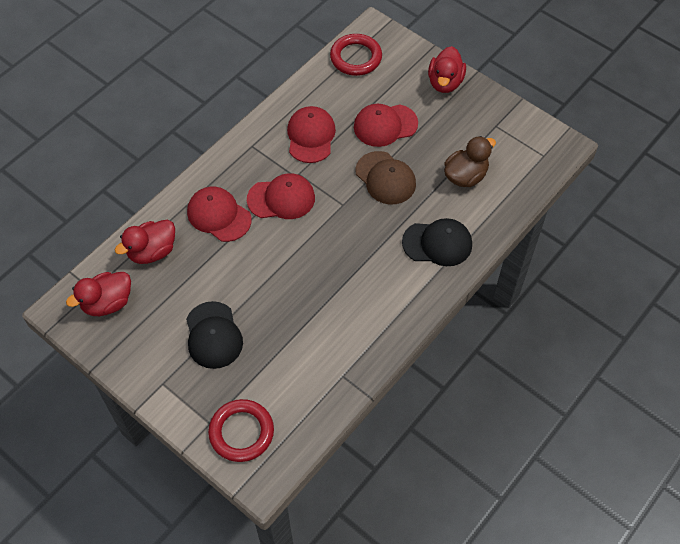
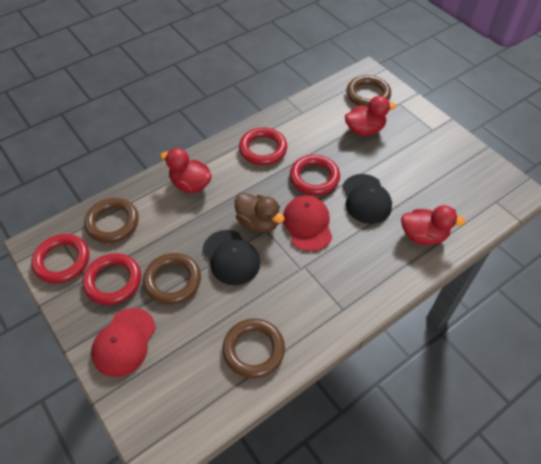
brown cap: [355,151,416,204] = 1 -> none = 0
brown ring: none = 0 -> [84,198,139,243] [143,253,201,305] [222,318,285,378] [346,75,391,107] = 4
red cap: [187,187,252,242] [247,173,315,219] [287,106,336,163] [354,104,418,147] = 4 -> [91,308,156,377] [283,195,332,251] = 2
red ring: [208,399,274,462] [330,34,382,76] = 2 -> [31,234,89,283] [82,253,141,305] [239,127,287,165] [290,155,340,195] = 4

